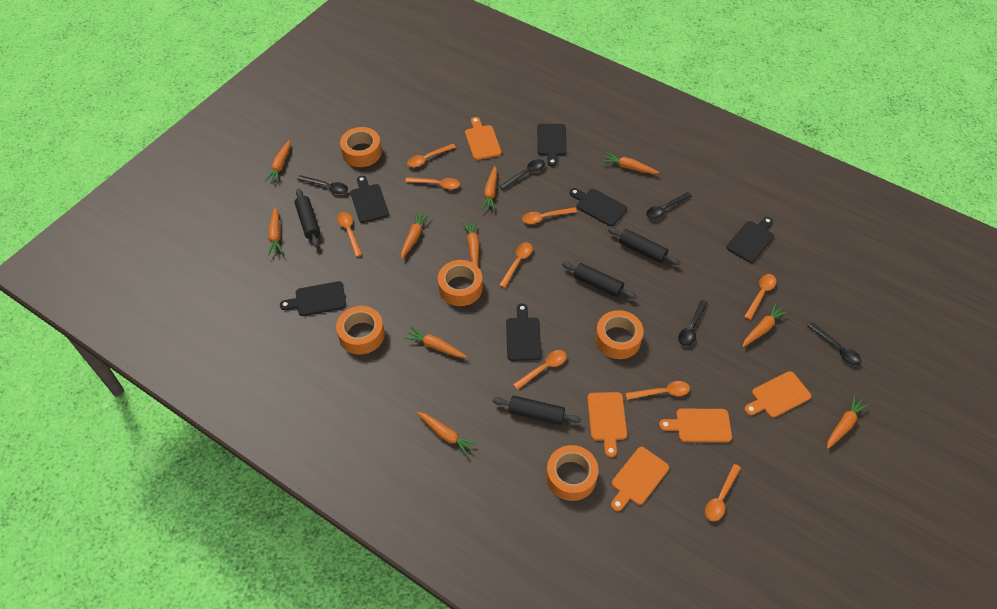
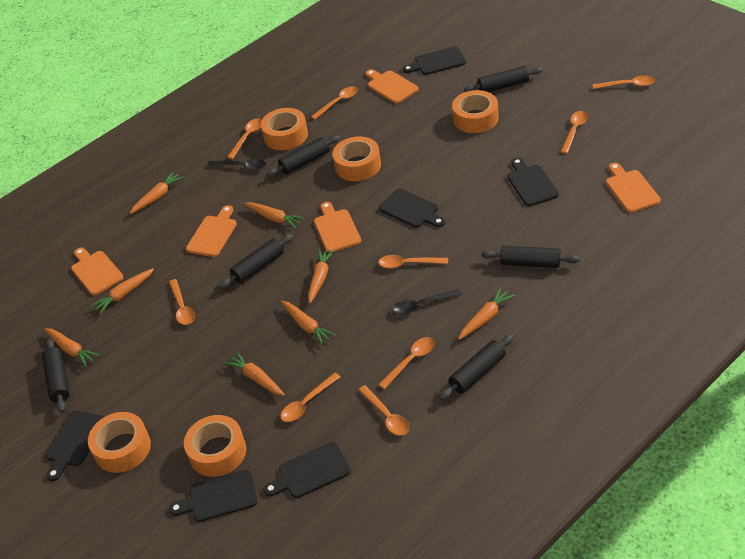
black rolling pin: [295,189,320,247] [493,396,581,425] [562,262,637,299] [608,227,680,265] = 4 -> [42,338,70,413] [219,234,293,288] [267,135,340,176] [439,334,514,400] [464,66,543,92] [482,246,580,268] = 6
black spoon: [297,175,348,194] [500,159,545,190] [646,192,692,219] [678,300,708,346] [808,322,861,366] = 5 -> [207,159,266,170] [392,289,462,315] = 2
orange carrot: [265,140,290,183] [268,207,283,255] [401,211,430,259] [404,327,467,358] [417,412,477,457] [462,221,479,266] [481,166,497,211] [602,152,660,174] [742,303,788,347] [827,395,869,449] = 10 -> [45,328,99,367] [91,268,154,314] [130,172,183,214] [224,352,285,396] [244,202,305,229] [281,301,336,346] [308,249,335,303] [459,288,515,340] = 8

